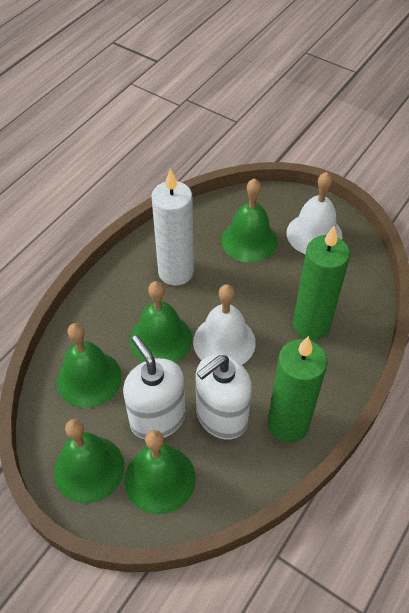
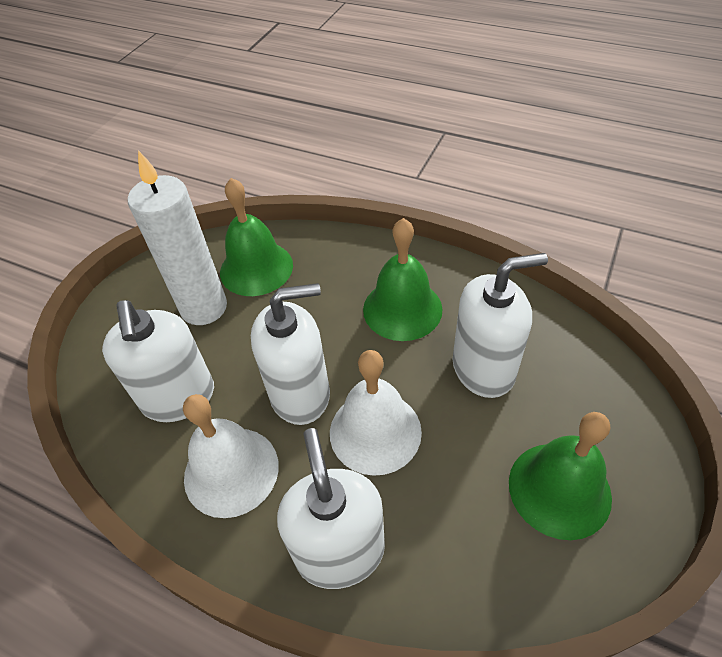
green bell: [54,419,124,504] [57,323,122,408] [124,430,196,514] [130,281,192,363] [221,178,278,263] = 5 -> [220,178,293,296] [363,218,443,341] [509,412,612,540] = 3
green candle: [268,336,327,442] [293,226,350,340] = 2 -> none = 0
white soap dispenser: [123,335,186,439] [196,354,252,440] = 2 -> [102,300,214,422] [251,283,330,425] [277,428,385,589] [453,253,548,398] = 4

